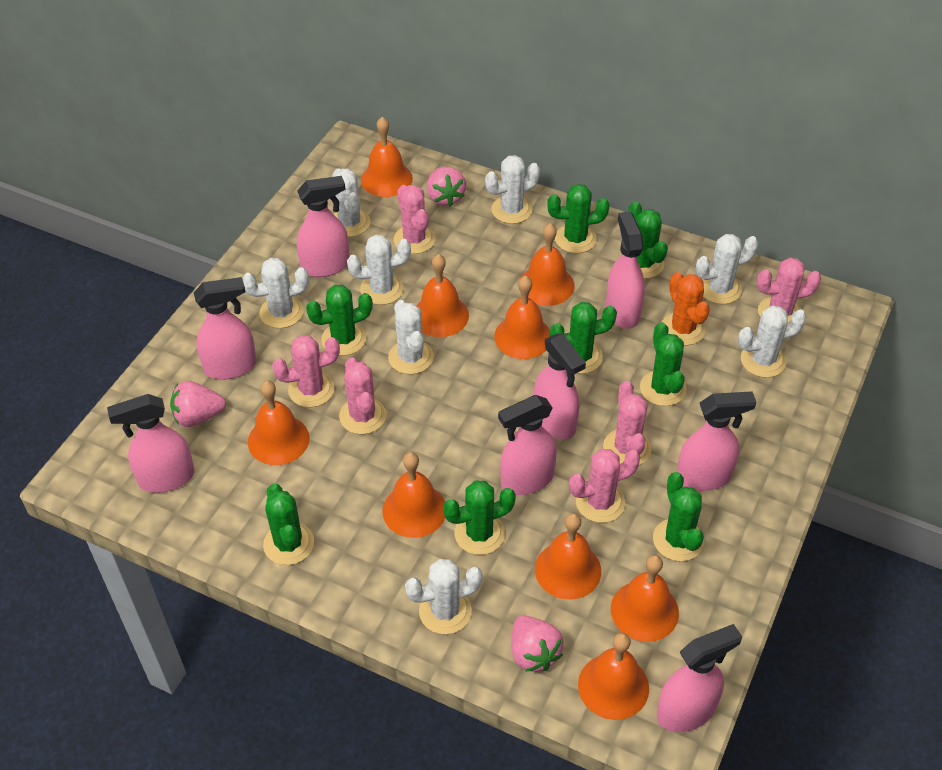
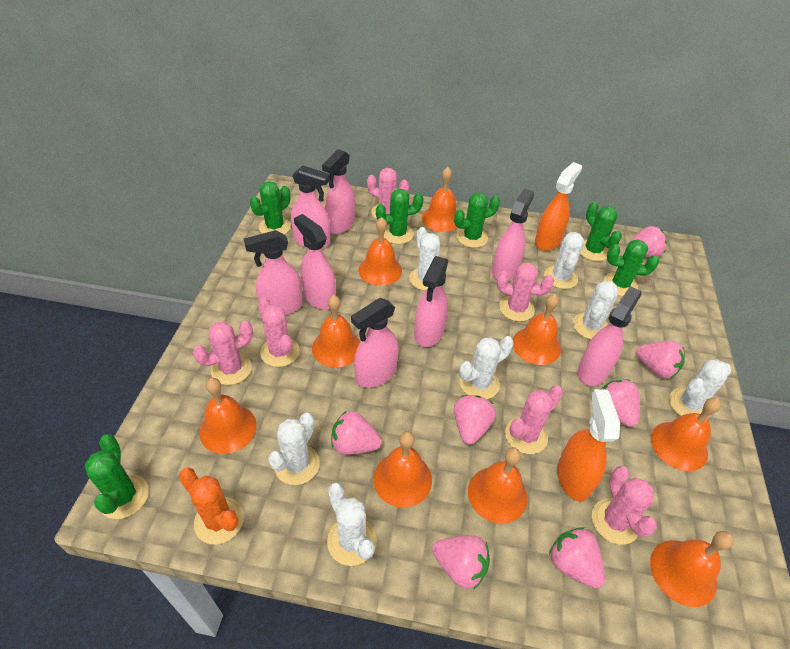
green cactus: [263,483,314,565] [306,285,373,356] [443,481,516,555] [547,184,610,253] [550,302,617,374] [628,201,668,279] [640,322,686,406] [653,472,704,561] = 8 -> [84,435,149,519] [250,181,291,234] [376,189,424,244] [454,193,500,248] [580,201,622,261] [604,240,659,296] = 6
orange spray bottle: none = 0 -> [535,162,582,251] [557,389,620,501] = 2
pink strawberry: [170,381,226,427] [427,167,466,206] [512,615,563,672] = 3 -> [331,411,382,455] [432,535,490,589] [454,395,496,444] [549,527,605,588] [602,379,640,427] [628,226,667,257] [636,341,685,378] = 7
white cactus: [242,258,309,328] [332,168,370,237] [347,234,411,305] [388,300,434,374] [405,559,483,634] [485,155,540,224] [696,234,759,304] [738,306,807,378] = 8 -> [268,412,320,485] [327,483,377,566] [409,227,440,291] [459,336,514,399] [544,232,584,289] [573,281,618,339] [669,359,731,419] = 7

